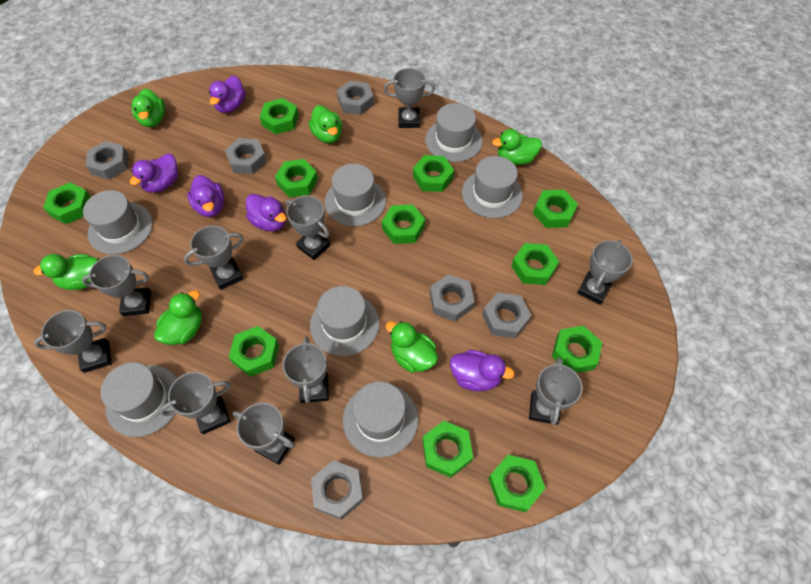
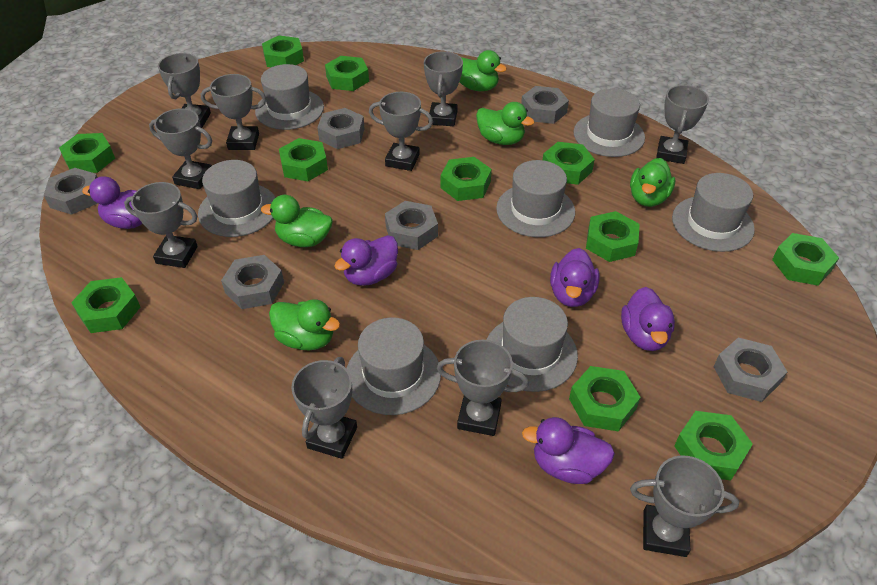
green duck: [33,254,98,290] [132,88,165,127] [154,290,202,345] [309,105,342,143] [386,321,438,373] [492,129,542,165] = 6 -> [261,195,332,247] [269,299,340,350] [460,50,507,91] [476,102,534,145] [630,158,675,207] = 5

